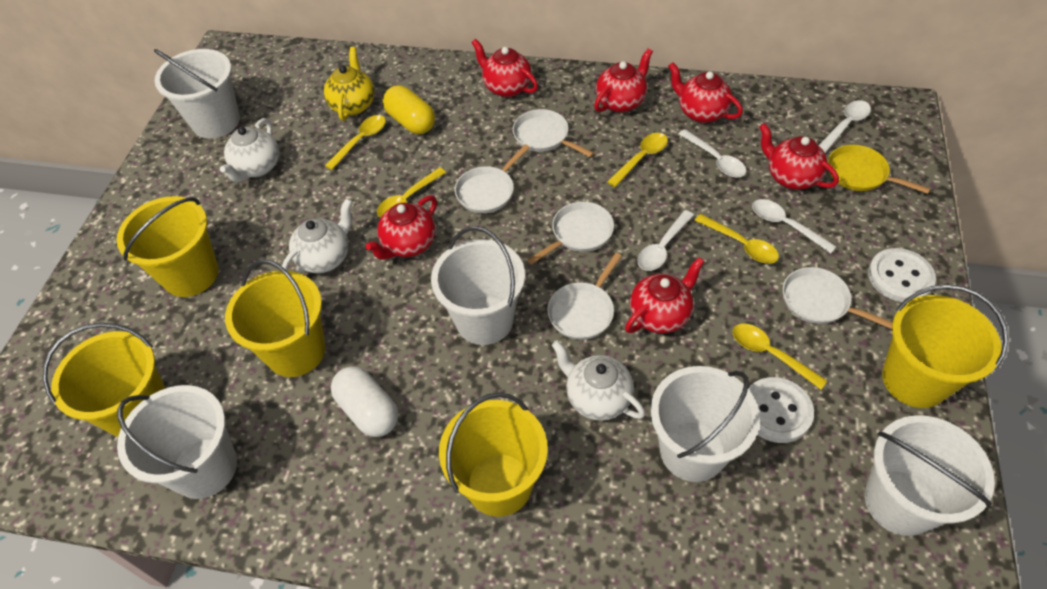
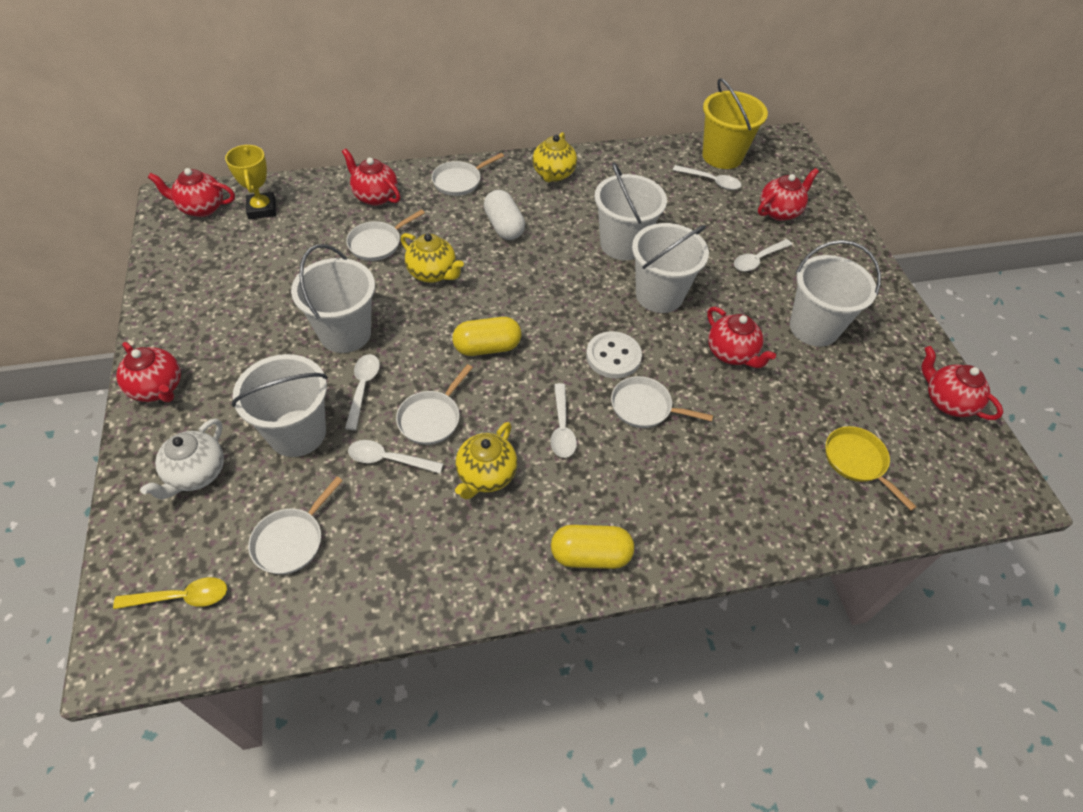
white button: [748,377,814,443] [868,248,936,302] = 2 -> [586,331,642,379] = 1
white spoon: [637,210,694,271] [679,129,746,177] [752,199,837,254] [819,100,871,152] = 4 -> [345,354,380,430] [348,440,444,474] [550,383,577,458] [673,165,742,190] [734,239,792,271] = 5
white teapot: [220,118,279,182] [282,198,352,273] [552,341,645,421] = 3 -> [140,418,224,499] = 1
yellow bucket: [43,323,166,437] [117,196,219,297] [225,259,325,377] [439,392,548,517] [882,284,1008,408] = 5 -> [702,78,768,169] = 1
yellow capsule: [383,85,435,134] = 1 -> [452,317,521,356] [551,525,634,569] = 2
yellow spoon: [325,115,386,170] [377,167,446,218] [607,133,668,187] [694,214,779,264] [733,323,827,390] = 5 -> [113,577,227,609] = 1
yellow teapot: [324,47,375,121] = 1 -> [401,233,464,283] [455,422,518,500] [532,132,577,182] = 3
yellow trophy: none = 0 -> [225,144,276,219] = 1

